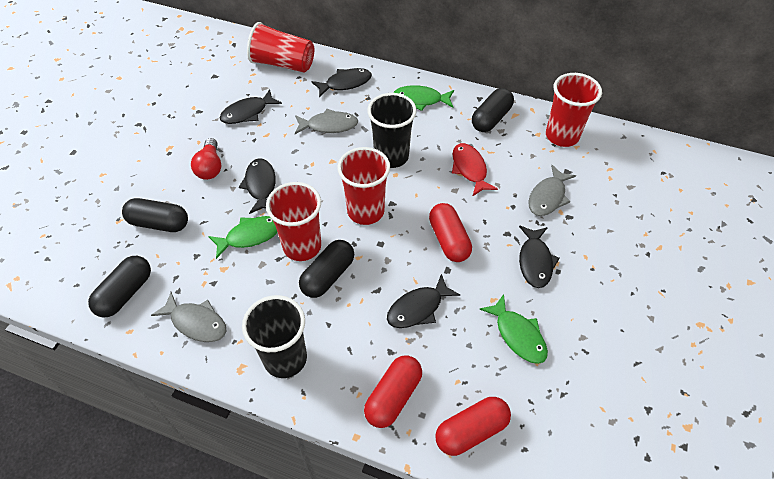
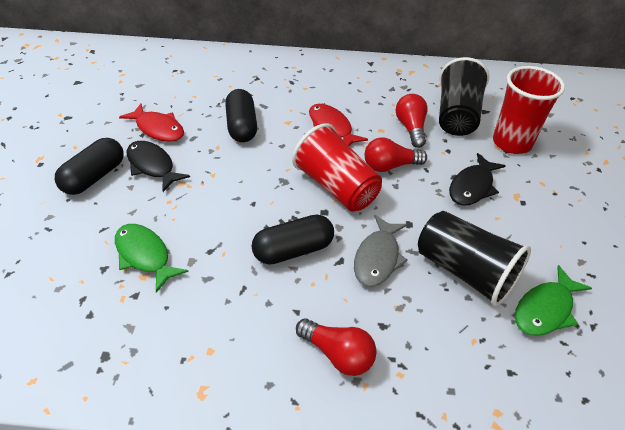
black capsule: [88,256,151,318] [122,198,188,232] [299,240,354,298] [472,88,514,132] = 4 -> [55,138,124,195] [225,89,257,142] [252,215,334,265] = 3
black fish: [220,89,282,124] [239,158,276,214] [311,68,372,97] [387,274,460,328] [519,226,560,288] = 5 -> [127,141,190,192] [449,153,506,206] = 2
green fish: [208,216,278,259] [394,85,454,111] [480,294,548,364] = 3 -> [115,224,189,293] [515,265,592,336] = 2
grey fish: [151,292,227,342] [295,109,358,134] [528,165,576,216] = 3 -> [354,215,408,287] = 1
red capsule: [364,355,422,428] [429,203,472,262] [435,397,511,456] = 3 -> none = 0
red cup: [247,22,314,72] [266,182,321,261] [337,147,390,225] [546,73,602,147] = 4 -> [292,123,382,212] [493,66,565,154] = 2
red fish: [452,143,498,197] = 1 -> [119,104,184,142] [309,104,368,146] = 2
red light bulb: [191,138,221,180] = 1 -> [296,318,377,376] [365,137,427,172] [396,94,428,148] = 3

